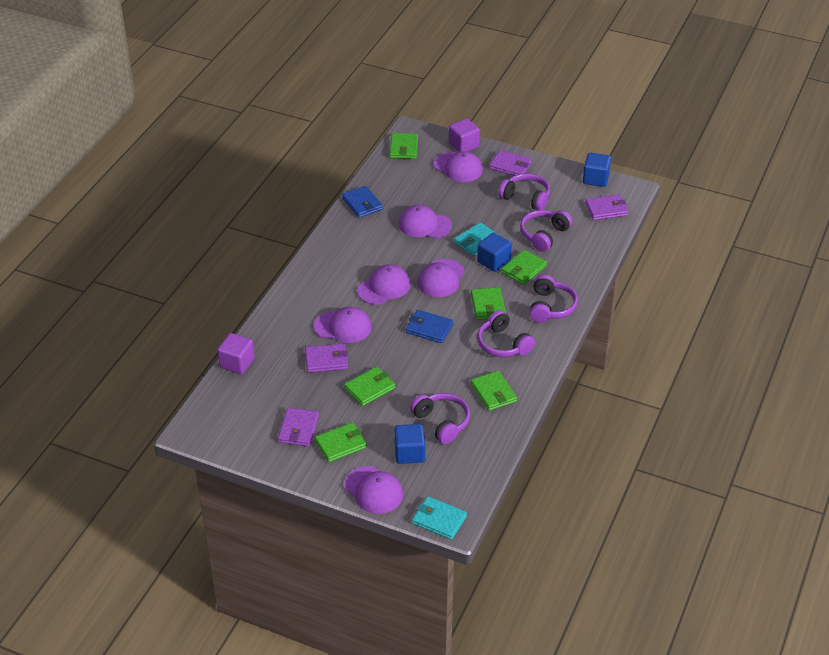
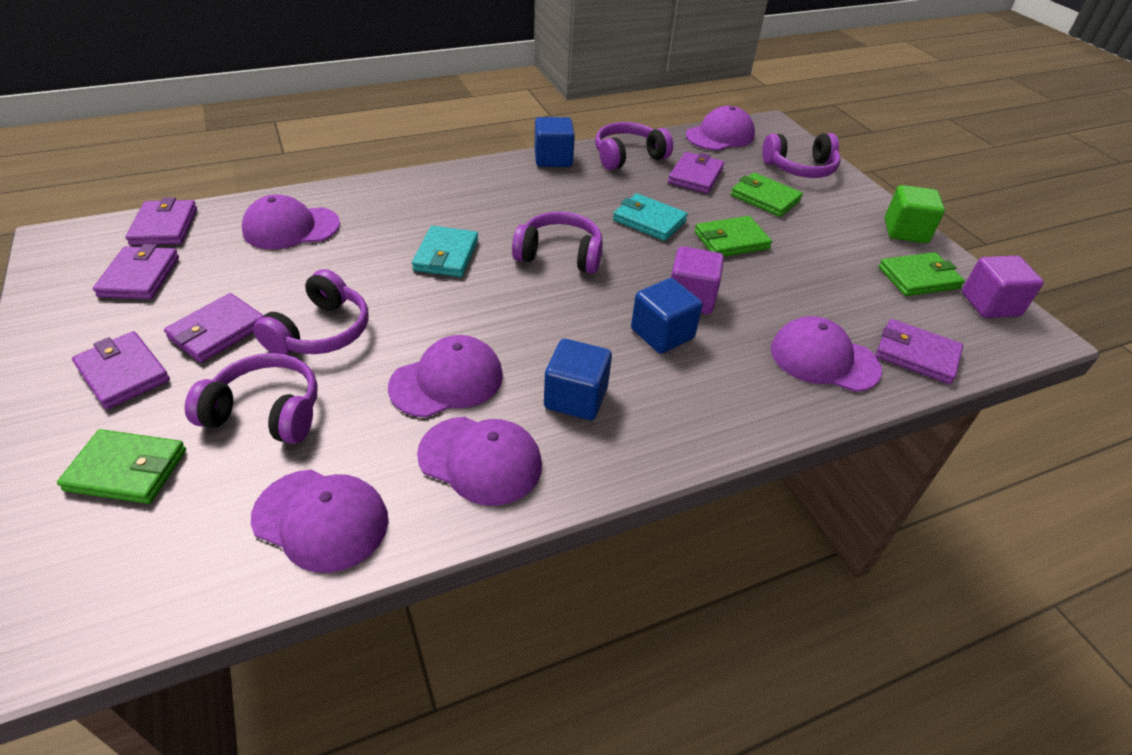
blue wallet: [342,186,383,218] [406,310,453,343] = 2 -> none = 0
green cube: none = 0 -> [885,185,945,243] = 1
green wallet: [315,422,367,462] [344,367,395,406] [390,133,418,159] [471,287,506,320] [471,371,517,411] [501,250,547,285] = 6 -> [57,429,186,504] [695,216,772,257] [731,173,803,217] [879,252,965,296] = 4
purple wallet: [278,408,319,446] [305,343,348,373] [490,150,532,176] [585,194,628,220] = 4 -> [72,331,170,409] [93,244,179,299] [125,197,197,245] [164,293,264,363] [668,152,724,193] [876,319,963,384] = 6

